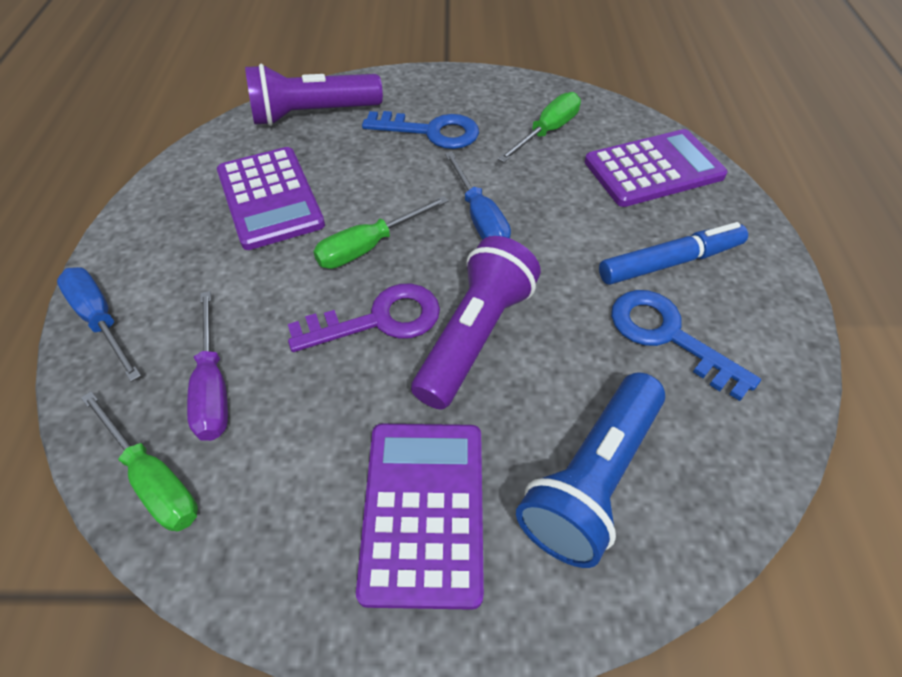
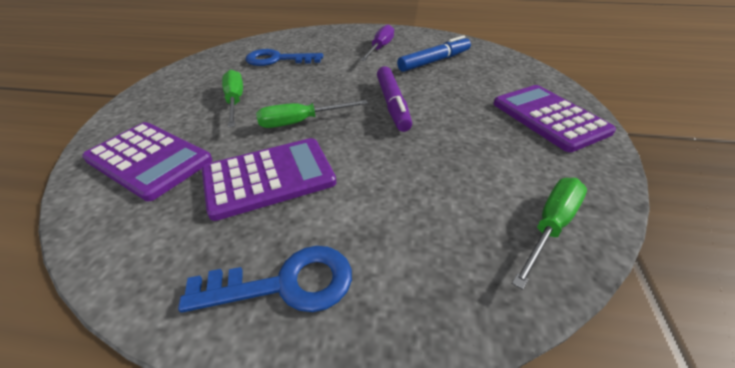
blue flashlight: [516,372,665,568] = 1 -> none = 0
blue screwdriver: [57,267,141,382] [445,151,511,240] = 2 -> none = 0
purple flashlight: [245,64,383,126] [411,236,541,409] = 2 -> none = 0
purple key: [288,284,440,352] = 1 -> none = 0
purple marker: none = 0 -> [377,66,412,132] = 1

